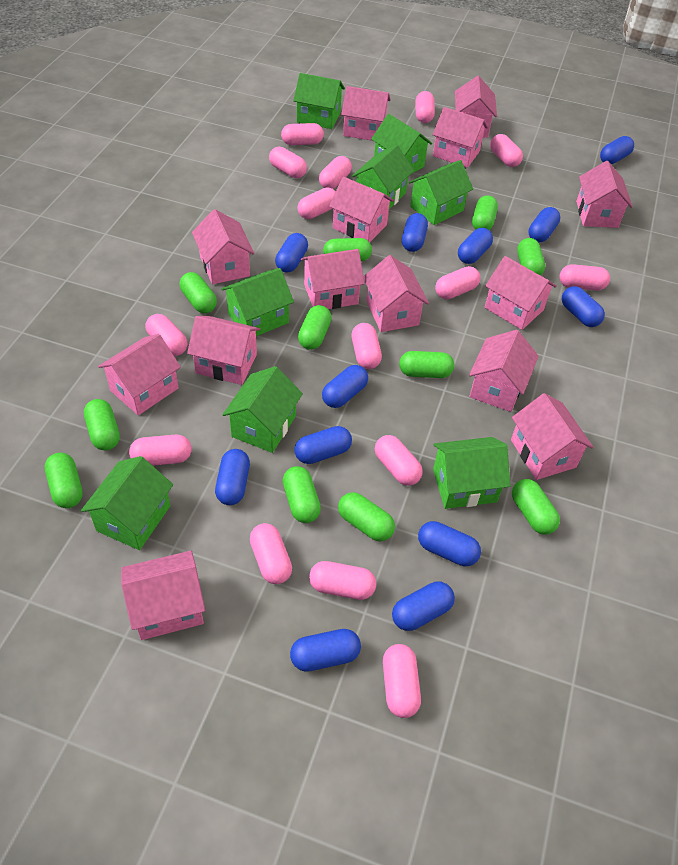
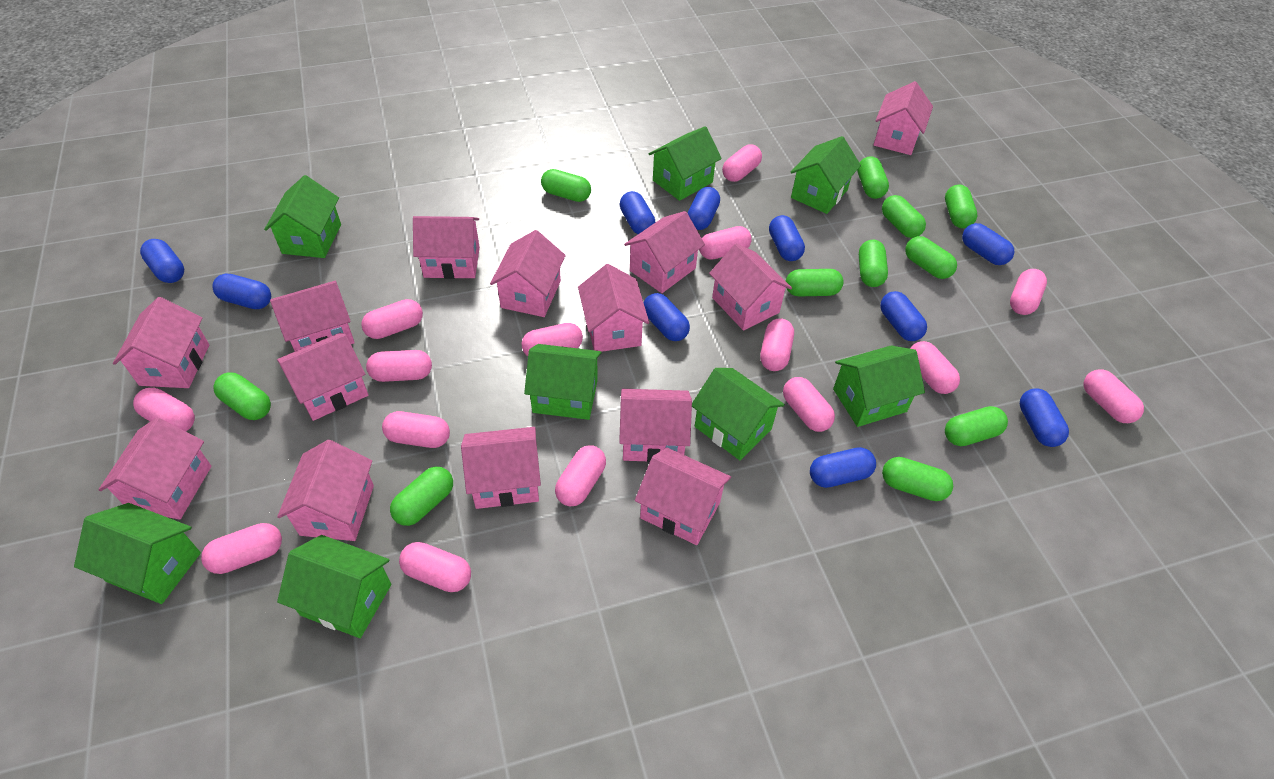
blue capsule: [215,449,250,505] [275,233,308,273] [290,629,361,672] [294,426,352,464] [322,365,368,408] [392,582,455,631] [402,213,428,252] [418,521,481,566] [458,228,493,264] [528,207,560,243] [562,286,605,327] [600,136,634,164] = 12 -> [140,239,184,283] [212,273,271,309] [620,191,655,234] [644,293,690,341] [688,187,720,230] [769,215,805,261] [810,447,876,488] [880,291,927,341] [962,223,1014,265] [1020,388,1069,447] = 10

